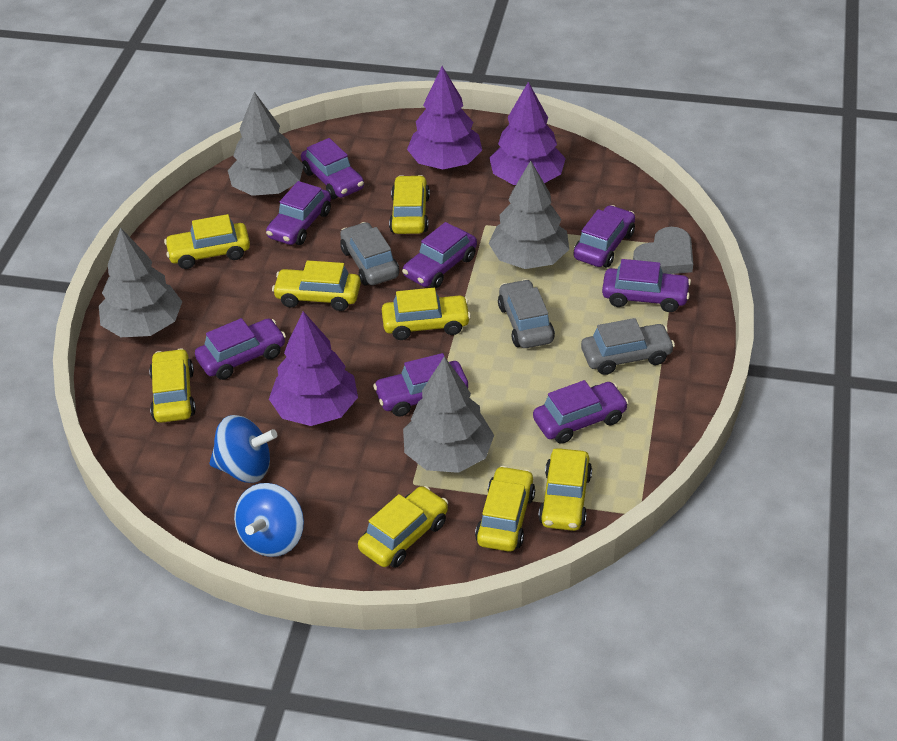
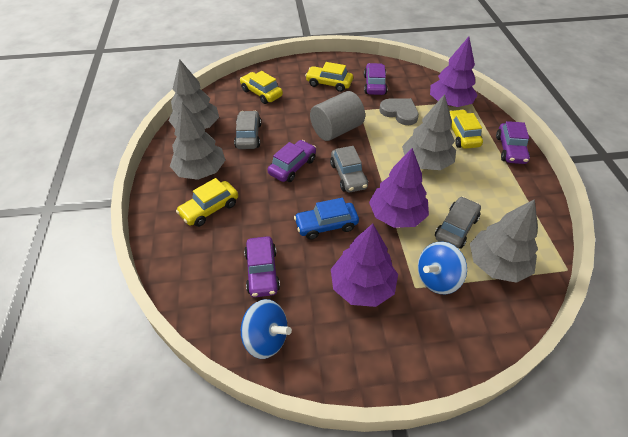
blue car: none = 0 -> [294,198,359,240] = 1
grey cylinder: none = 0 -> [310,91,365,141] = 1
purple car: [195,318,286,380] [266,181,331,245] [301,138,364,199] [373,353,468,417] [402,222,477,288] [533,380,629,444] [574,205,635,267] [602,259,691,312] = 8 -> [244,236,280,297] [268,140,316,182] [364,63,388,95] [496,121,530,164] = 4
yellow car: [149,348,196,423] [164,214,250,269] [272,260,361,311] [358,486,448,568] [382,288,471,340] [389,175,430,234] [475,466,535,552] [538,448,592,531] = 8 -> [176,178,238,227] [240,71,283,104] [305,62,353,92] [449,109,483,149] = 4

